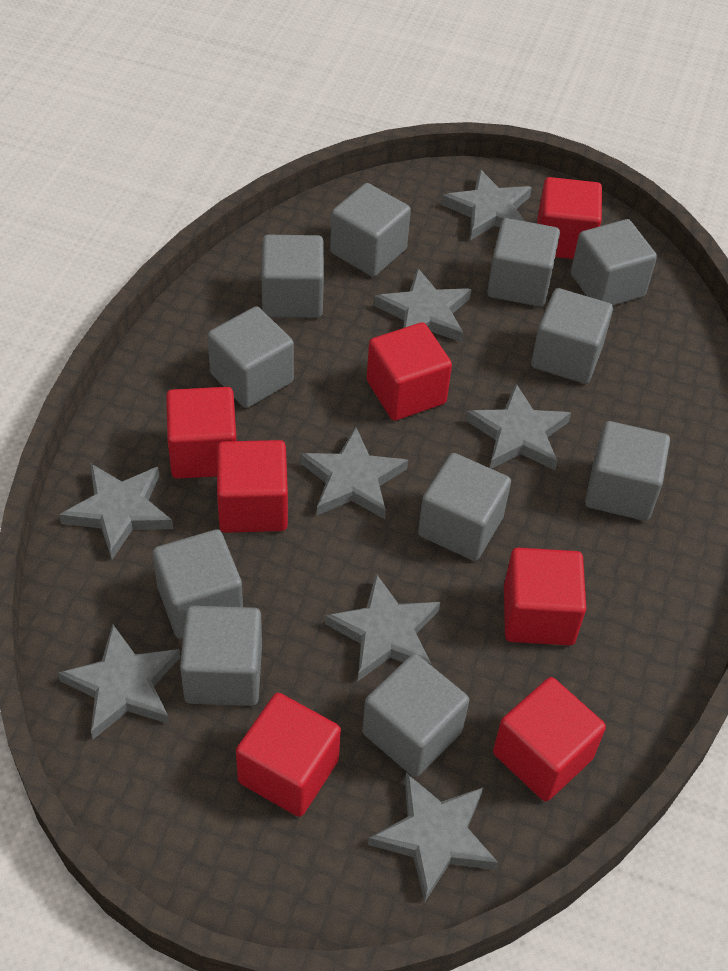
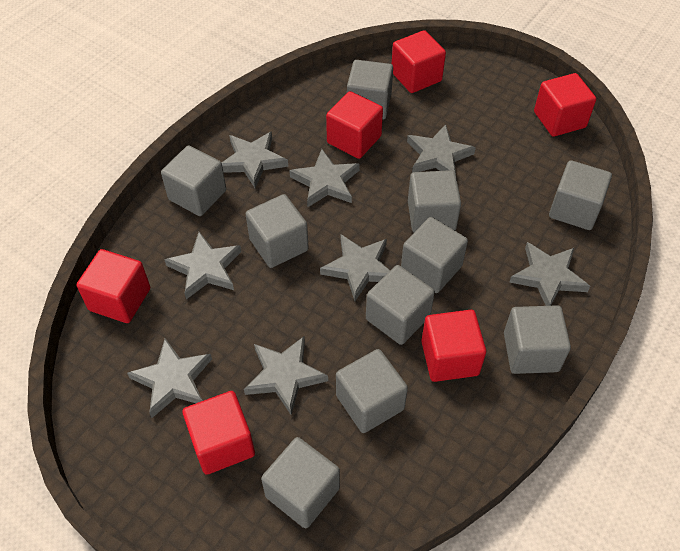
grey cube: [153,529,243,639] [180,606,262,706] [207,306,294,408] [262,235,324,318] [330,183,411,277] [362,654,469,777] [418,453,511,561] [487,218,560,307] [531,288,613,384] [571,219,657,306] [585,421,670,521] = 11 -> [161,145,226,216] [246,194,309,268] [261,437,340,528] [336,349,408,433] [347,60,393,119] [366,265,435,345] [401,217,468,293] [408,170,461,233] [504,305,571,374] [549,160,612,230] = 10
red cube: [166,387,236,479] [217,440,288,533] [236,693,341,817] [367,322,452,421] [493,677,606,801] [504,548,586,646] [537,177,602,259] = 7 -> [76,249,150,323] [182,391,255,475] [326,91,383,159] [392,30,446,93] [421,310,486,382] [534,73,596,137] = 6

